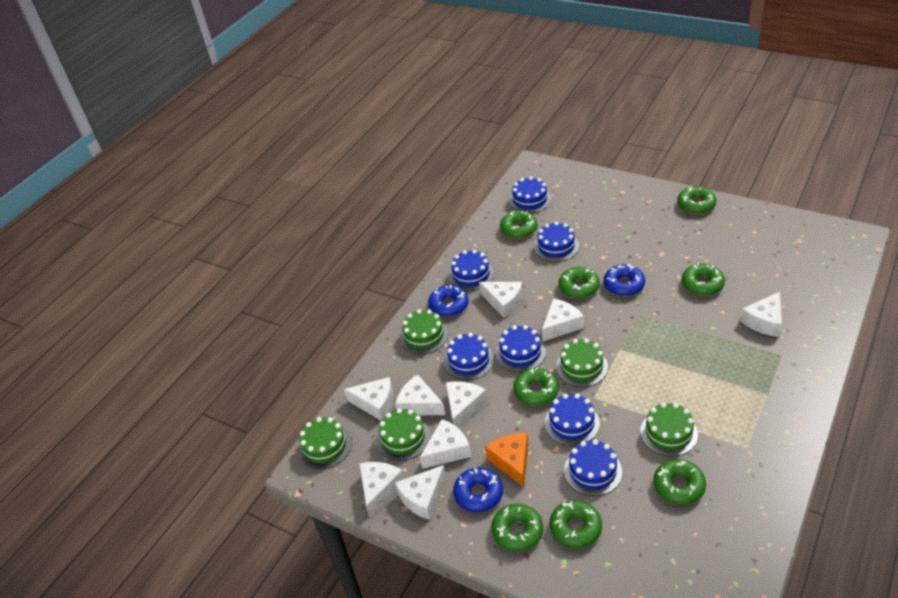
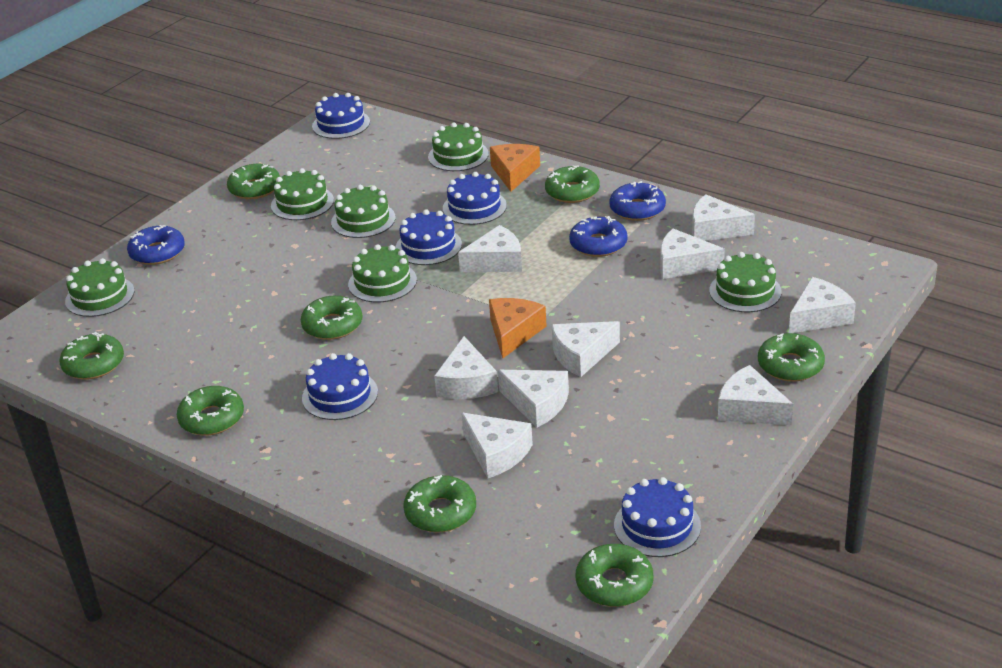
blue cake: [444,333,494,380] [449,250,494,291] [496,325,546,372] [509,176,551,213] [534,222,579,262] [545,393,600,446] [564,439,622,496] = 7 -> [302,353,378,420] [312,93,370,139] [396,209,462,265] [443,172,507,225] [614,477,701,557] = 5
green cake: [298,417,352,469] [377,408,430,461] [400,309,448,354] [556,339,608,387] [640,402,698,457] = 5 -> [65,258,134,317] [271,168,334,220] [331,185,396,238] [348,244,417,302] [428,123,489,171] [709,252,782,312] = 6
orange cheese: [485,433,528,487] = 1 -> [489,298,547,358] [490,144,540,192] = 2

